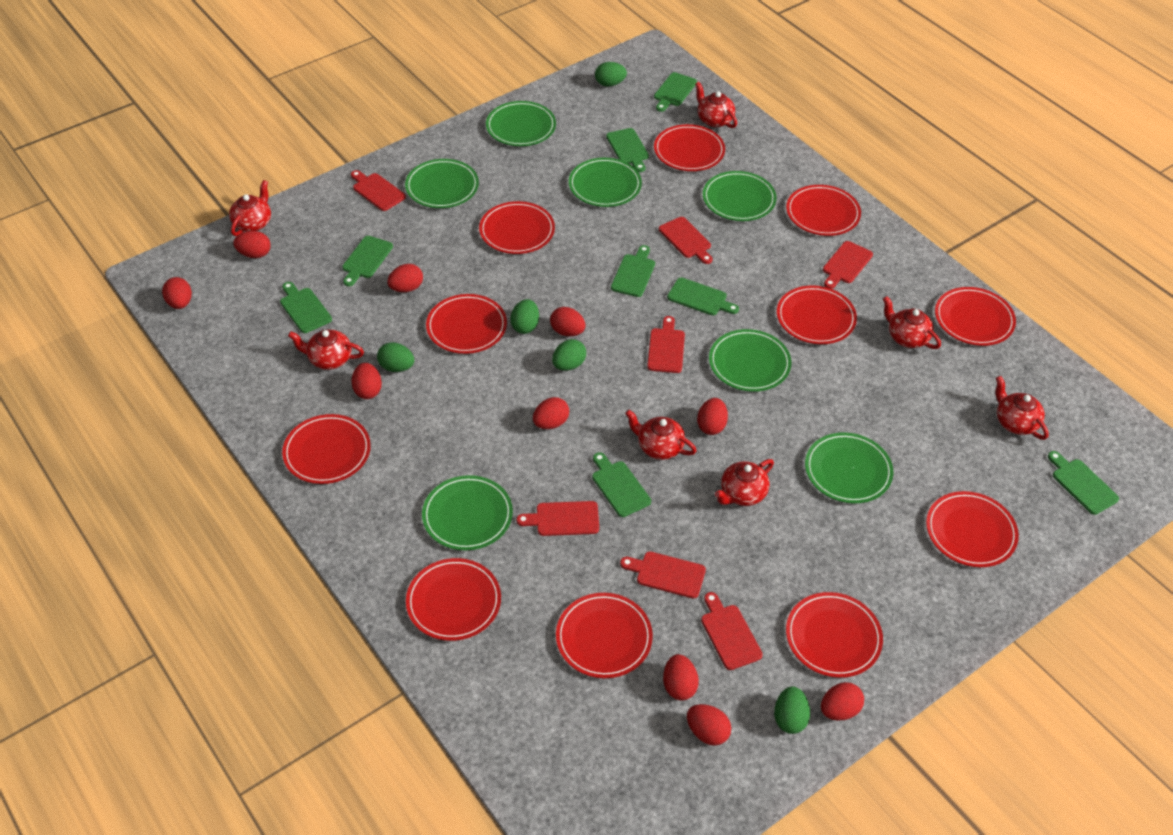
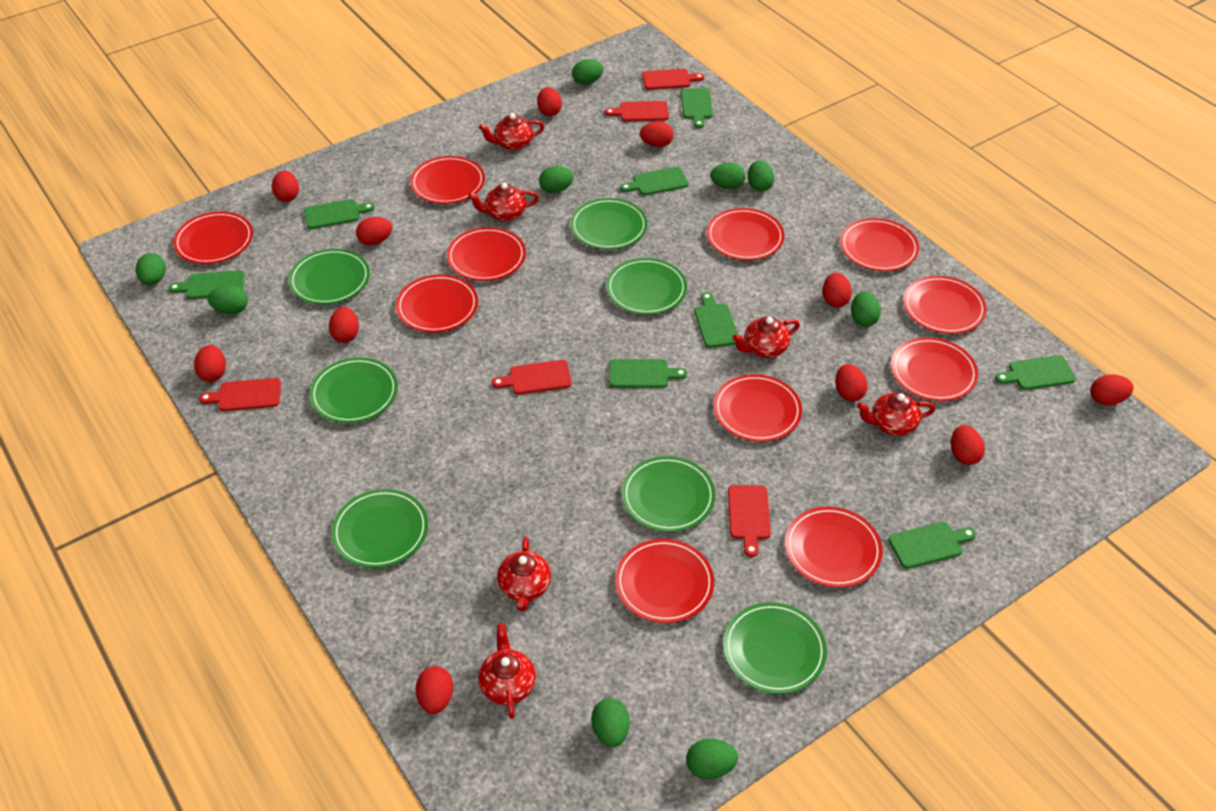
green egg: [377,342,414,372] [510,299,539,334] [552,339,586,371] [595,62,627,87] [774,686,810,734] = 5 -> [136,253,166,285] [208,285,248,314] [539,166,574,193] [572,59,604,85] [591,698,630,747] [686,739,738,779] [710,163,745,189] [748,160,775,191] [851,291,881,327] = 9
red cutting board: [351,170,406,211] [516,501,599,536] [620,551,706,598] [647,316,685,373] [659,217,713,264] [701,592,763,670] [823,241,873,289] = 7 -> [199,378,281,411] [492,360,572,394] [605,101,669,122] [642,69,704,90] [728,485,771,557] = 5
red egg: [162,277,192,309] [233,231,271,258] [351,363,382,399] [387,264,423,292] [533,397,569,429] [550,307,585,336] [663,654,699,701] [687,704,731,746] [697,398,728,435] [821,682,864,720] = 10 -> [194,345,226,382] [272,171,299,202] [329,307,359,343] [356,217,392,246] [416,666,453,714] [537,87,562,116] [640,121,673,147] [823,273,852,308] [835,364,868,402] [951,425,985,465] [1091,374,1134,406] = 11
red teapot: [229,180,271,236] [288,329,364,370] [625,410,696,460] [695,82,737,128] [715,459,774,506] [883,296,941,349] [995,376,1049,440] = 7 -> [468,183,539,221] [479,113,544,151] [479,623,536,719] [497,537,551,611] [732,317,800,358] [857,392,936,436] = 6

